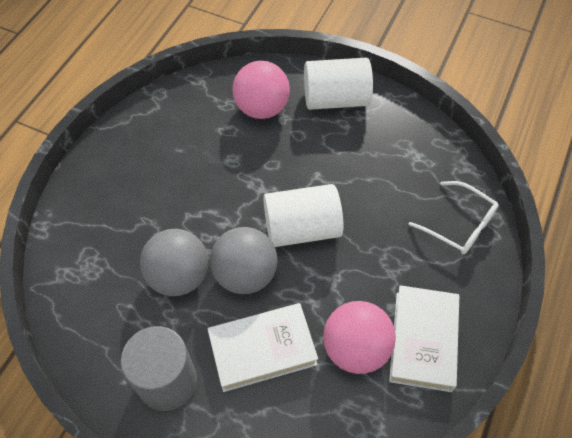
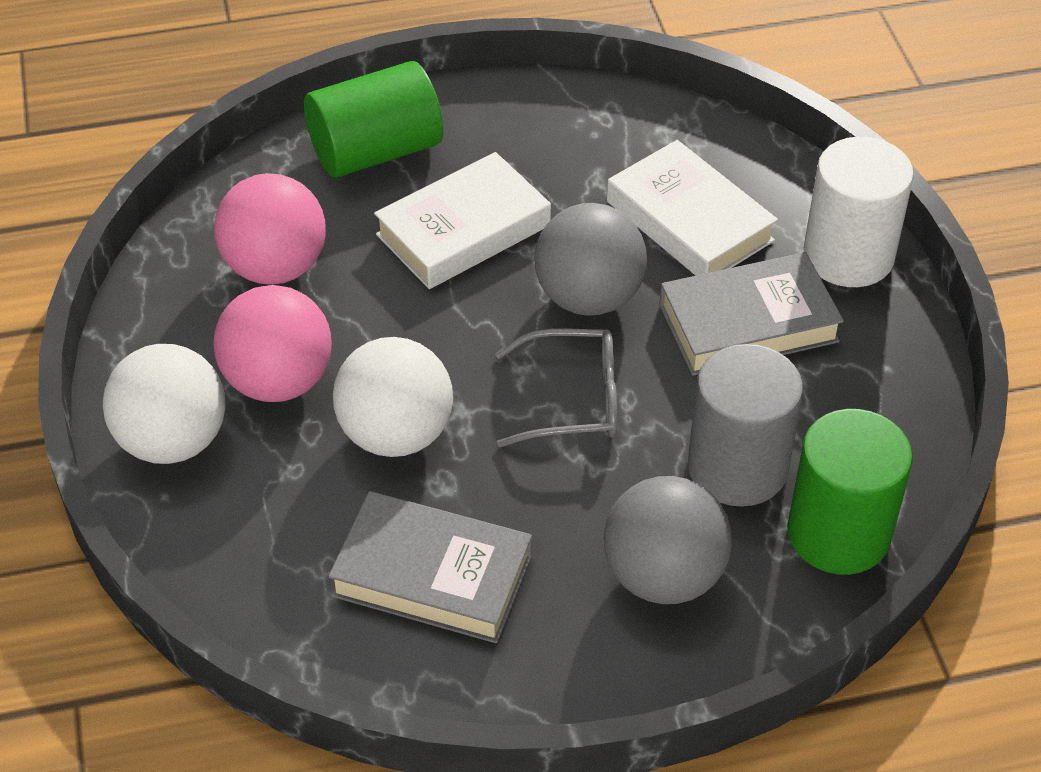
green cylinder: none = 0 -> [304,61,443,178] [787,409,913,575] = 2
grey book: none = 0 -> [328,491,532,643] [659,252,844,376] = 2
grey glasses: none = 0 -> [495,329,618,447] = 1
white ball: none = 0 -> [103,344,226,464] [333,337,453,457] = 2
white cylinder: [263,184,344,247] [304,58,373,110] = 2 -> [803,137,914,287] = 1
white glasses: [408,181,499,255] = 1 -> none = 0

